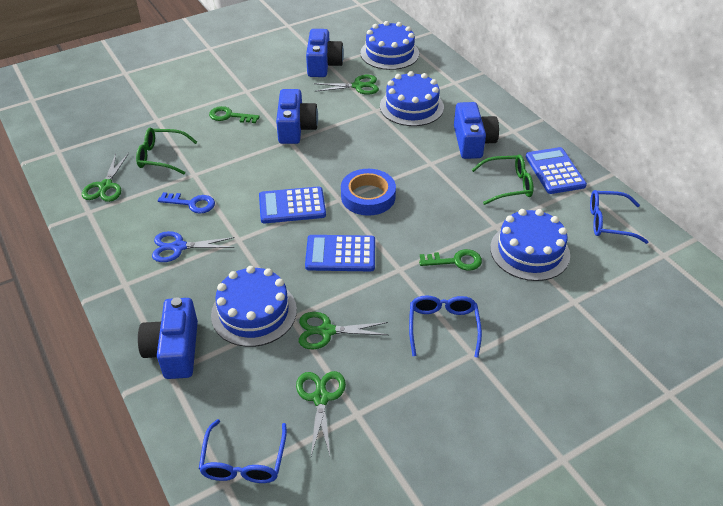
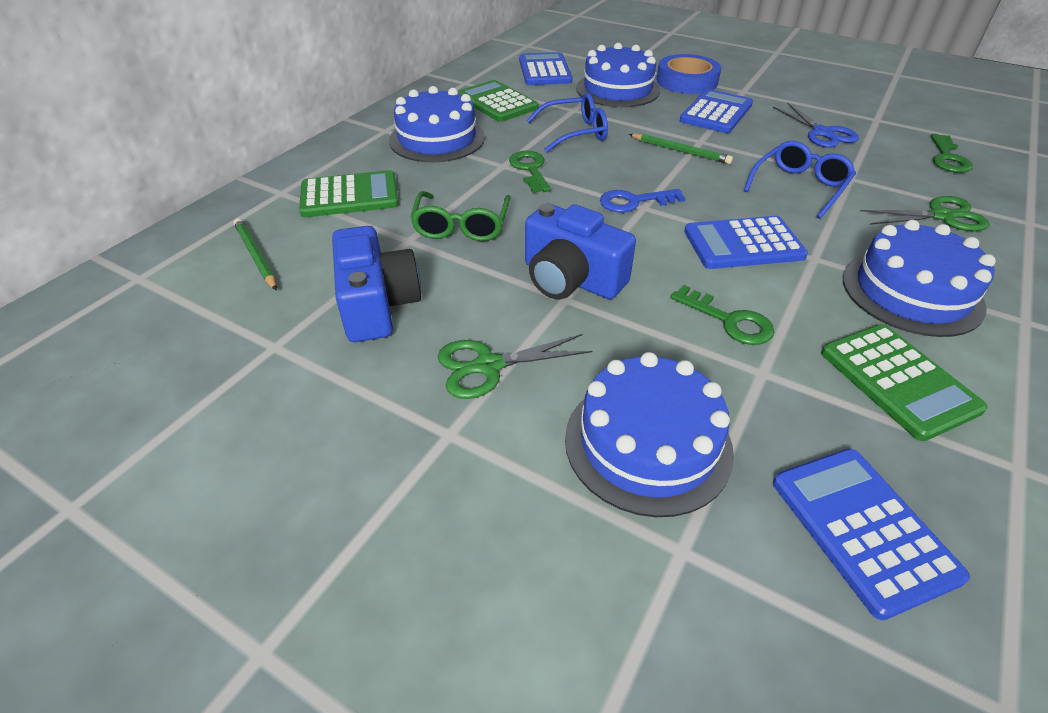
blue calculator: [259,186,326,223] [305,235,375,271] [526,147,587,194] = 3 -> [519,52,572,85] [680,89,753,133] [684,216,808,269] [773,449,970,620] = 4
blue camera: [138,297,198,379] [276,89,318,144] [306,29,344,77] [454,102,499,159] = 4 -> [332,226,421,342] [525,204,636,299] = 2
blue glasses: [199,419,287,483] [409,295,482,358] [590,190,648,244] = 3 -> [527,93,608,152] [744,141,856,219] = 2
green calculator: none = 0 -> [299,170,399,217] [458,80,538,122] [821,324,988,441] = 3
green glasses: [136,128,197,174] [472,155,533,205] = 2 -> [410,191,511,241] = 1
green key: [209,106,260,123] [419,249,482,271] = 2 -> [509,150,551,193] [671,285,774,345] [930,134,973,173] = 3
green pencil: none = 0 -> [234,218,277,290] [629,134,733,164] = 2
green scissors: [82,153,129,202] [296,371,346,456] [299,312,388,349] [314,75,379,95] = 4 -> [438,334,592,399] [861,196,990,231] = 2

